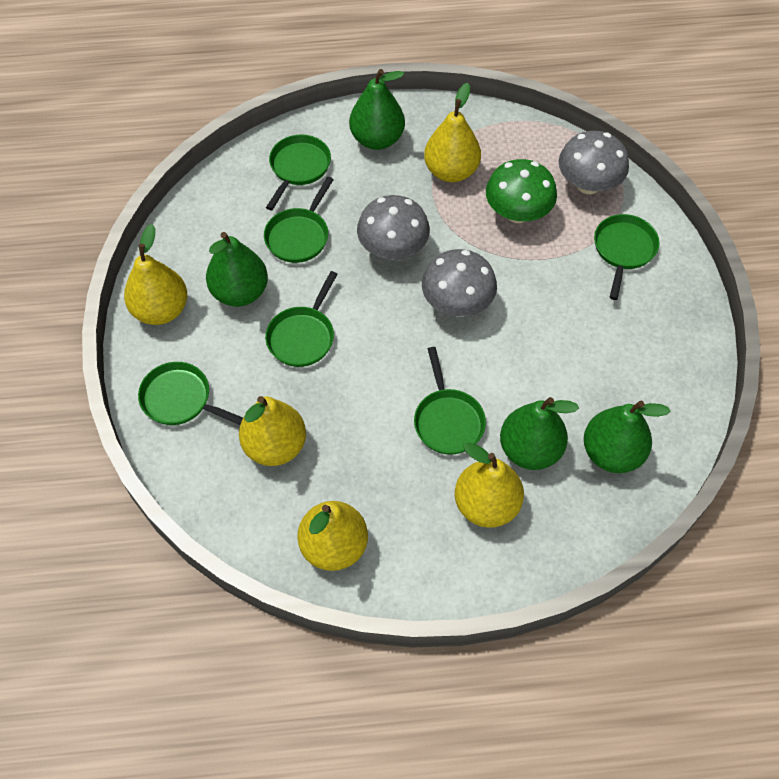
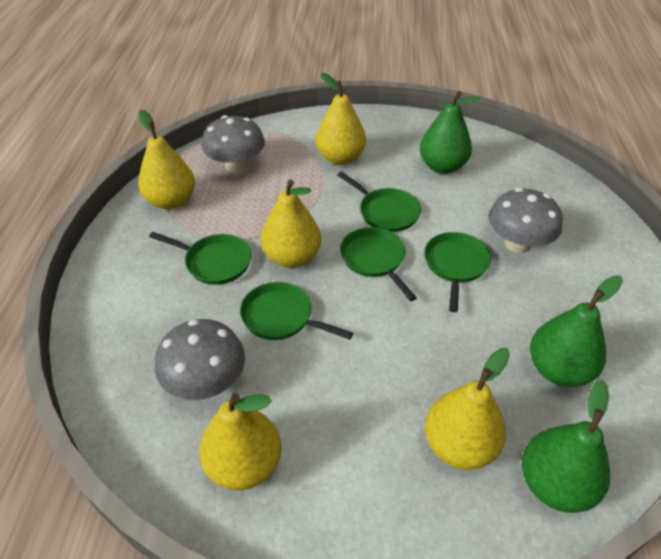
green mushroom: [486,159,557,223] = 1 -> none = 0
green pan: [138,362,243,425] [264,177,334,263] [265,271,338,367] [266,134,331,210] [414,347,486,455] [594,214,659,300] = 6 -> [149,232,251,285] [240,282,353,340] [337,171,421,232] [340,227,417,301] [424,232,491,312] = 5
green pear: [206,232,268,307] [349,69,405,150] [500,397,579,470] [584,401,671,473] = 4 -> [420,91,480,174] [522,380,610,513] [530,275,623,387] = 3

